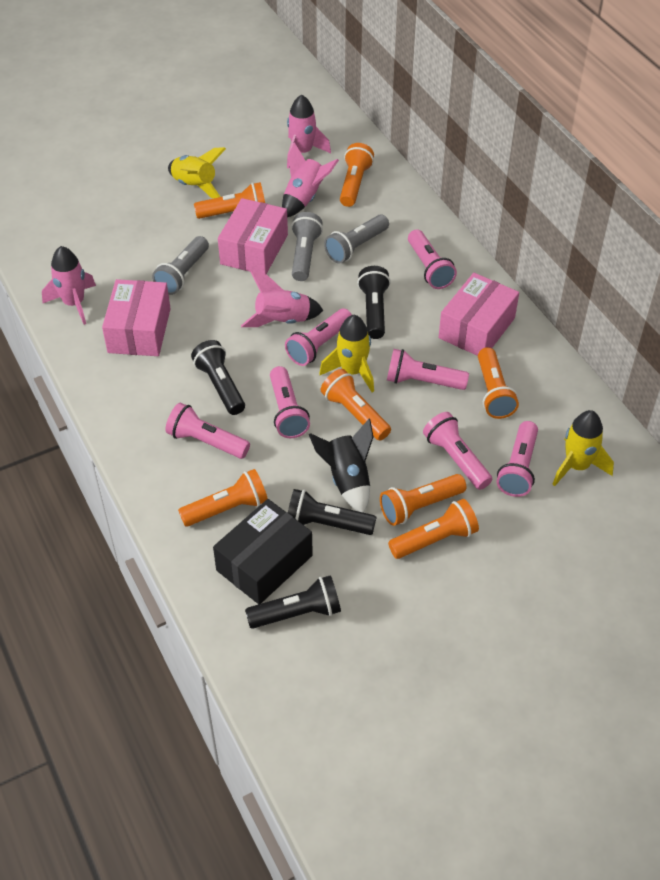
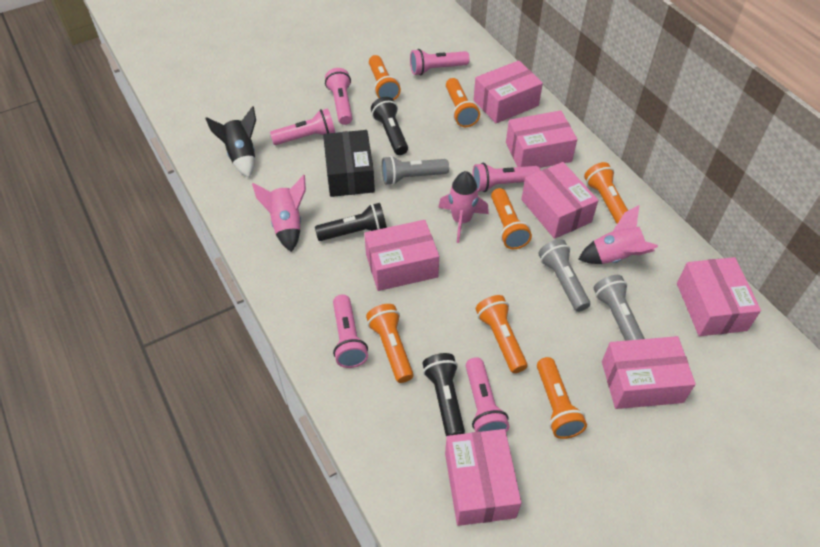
black flashlight: [191,340,245,415] [245,575,341,629] [288,489,377,535] [357,266,391,339] = 4 -> [315,203,387,241] [371,97,408,155] [423,353,465,437] = 3
pink box: [102,279,171,356] [218,198,288,274] [439,273,519,356] = 3 -> [364,220,439,291] [445,429,521,526] [474,60,543,123] [506,110,577,168] [521,162,598,239] [602,336,696,409] [677,257,761,336] = 7
pink flashlight: [165,403,250,459] [270,366,310,438] [285,309,352,366] [387,349,469,390] [408,229,457,289] [423,412,492,490] [497,421,538,497] = 7 -> [270,108,335,145] [325,68,352,125] [333,294,368,368] [410,49,470,75] [465,357,509,432] [472,163,541,192] = 6
pink rocket: [42,246,96,325] [241,271,323,327] [282,142,339,217] [287,94,331,169] = 4 -> [252,175,306,252] [438,171,489,243] [578,205,658,264] = 3
yellow rocket: [168,147,226,199] [319,315,374,392] [552,410,614,486] = 3 -> none = 0

